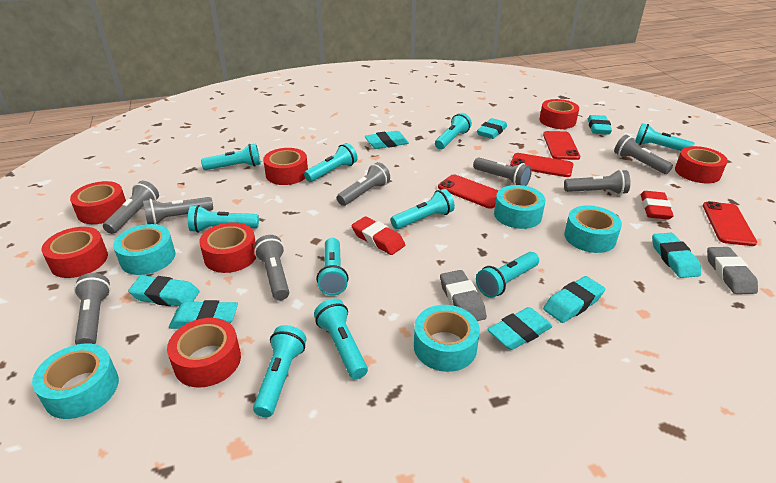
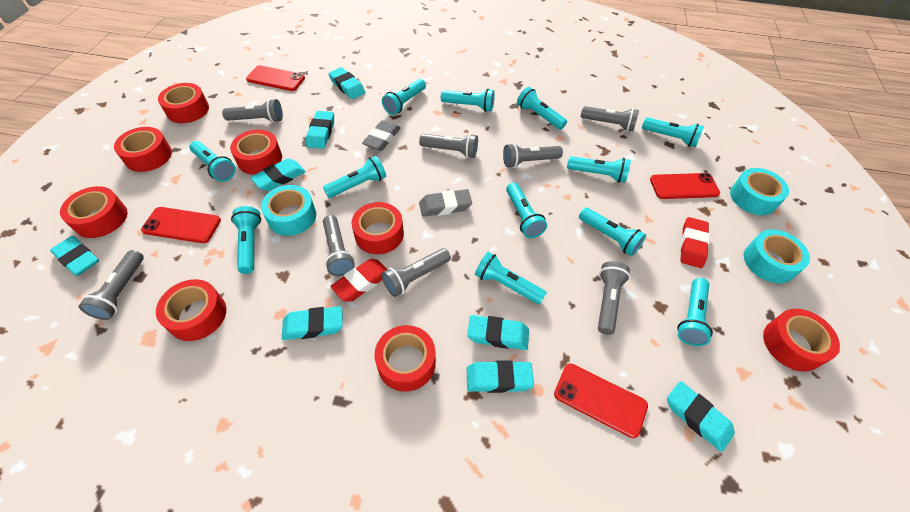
red tape: [42,227,108,278] [70,181,126,224] [167,318,241,388] [199,222,256,273] [263,148,308,185] [539,99,579,129] [675,146,728,183] = 7 -> [60,186,128,238] [114,127,172,172] [156,279,226,341] [158,83,209,123] [230,130,282,175] [352,202,404,254] [374,325,436,392] [763,309,840,371] = 8
turquoise flashlight: [188,205,259,233] [201,143,261,170] [253,325,306,417] [304,143,358,182] [314,299,368,379] [316,238,348,295] [391,189,455,229] [435,113,472,150] [476,252,539,298] [635,123,695,151] = 10 -> [189,141,236,182] [231,206,261,274] [323,156,386,198] [382,79,426,115] [441,89,495,112] [475,252,547,304] [506,183,547,238] [517,87,567,130] [567,156,631,183] [579,208,646,256] [642,117,704,147] [677,278,713,346] = 12
turquoise tape: [32,344,119,419] [113,224,176,275] [414,305,480,372] [494,185,545,229] [564,205,622,253] = 5 -> [261,185,316,236] [730,168,789,215] [743,229,810,283] = 3

